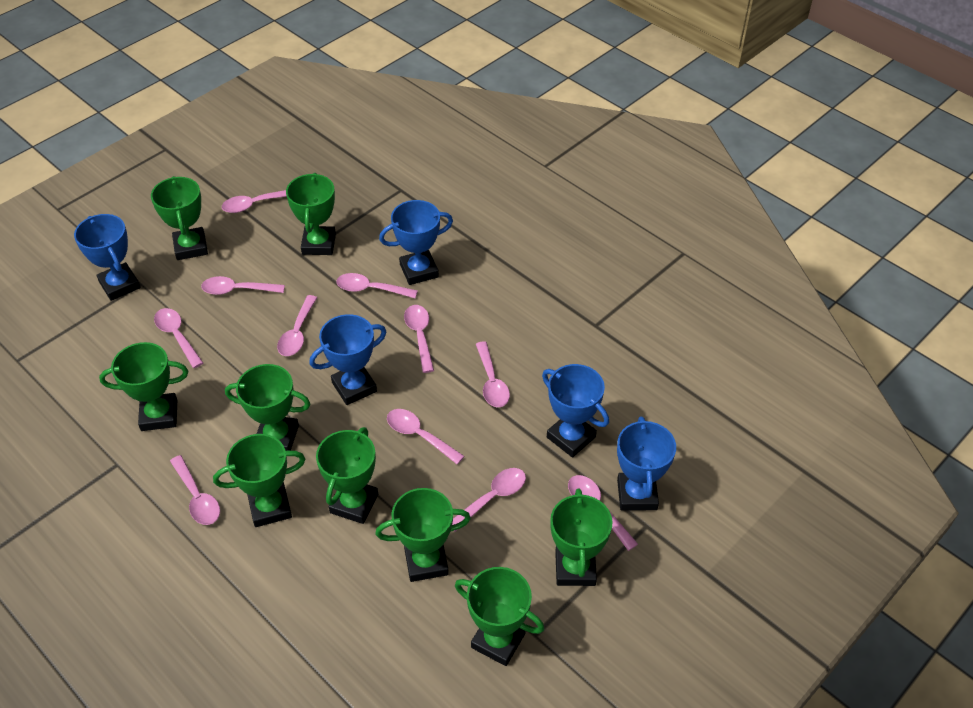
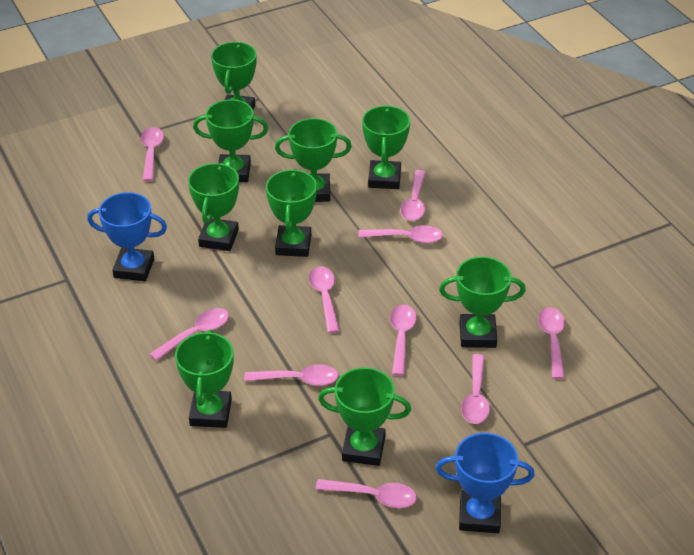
blue trophy: [74,214,140,301] [309,314,386,405] [379,200,453,285] [542,364,609,458] [617,417,676,511] = 5 -> [87,192,167,281] [436,433,535,533] = 2
pink spoon: [154,308,203,368] [170,455,220,525] [201,276,285,295] [222,190,287,213] [277,295,317,356] [336,273,418,298] [387,409,464,464] [404,305,434,373] [452,468,526,532] [476,342,510,407] [568,475,638,551] = 11 -> [141,127,164,181] [150,308,229,361] [244,364,339,386] [309,266,339,333] [315,479,417,508] [358,226,443,243] [390,304,417,376] [401,170,425,221] [461,354,490,424] [538,307,565,379] = 10

